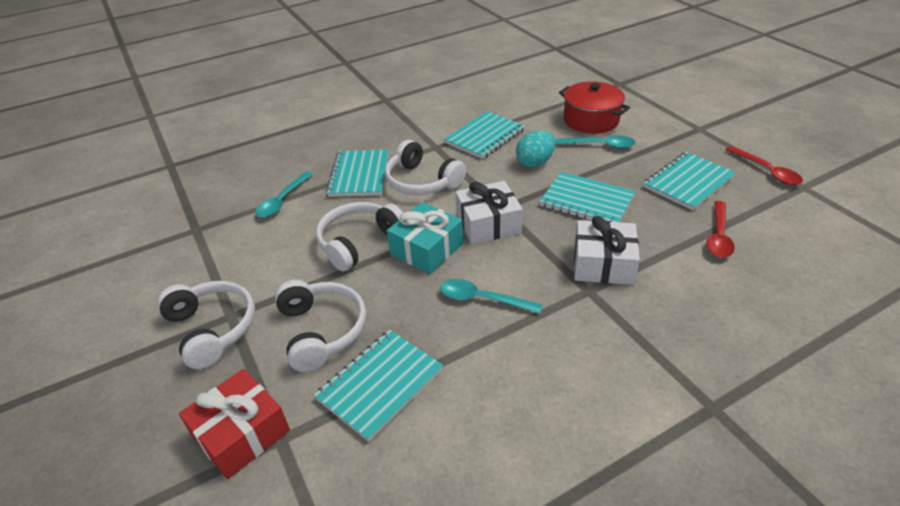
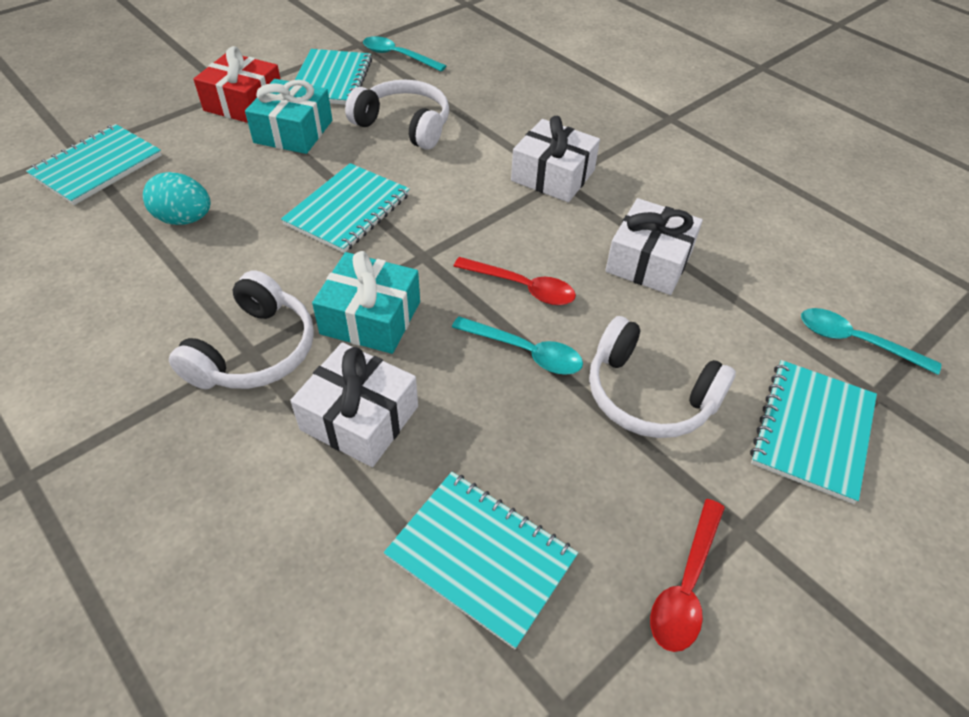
red pot: [559,81,630,134] = 1 -> none = 0
turquoise gift: [387,202,463,274] = 1 -> [245,79,332,154] [312,251,420,354] = 2
white gift: [455,181,523,245] [574,216,640,285] = 2 -> [290,342,418,467] [511,116,600,202] [605,198,703,295] = 3
white headphones: [157,281,255,369] [275,280,366,372] [316,202,403,271] [385,140,466,195] = 4 -> [169,270,314,389] [345,80,449,150] [589,316,736,438] = 3

